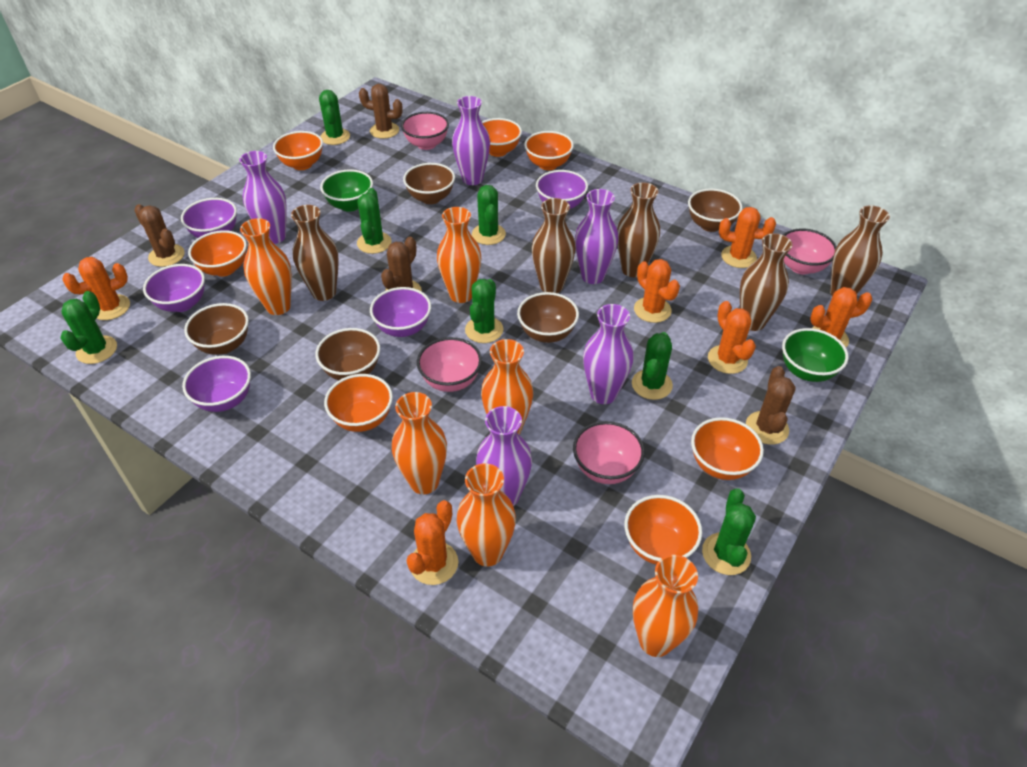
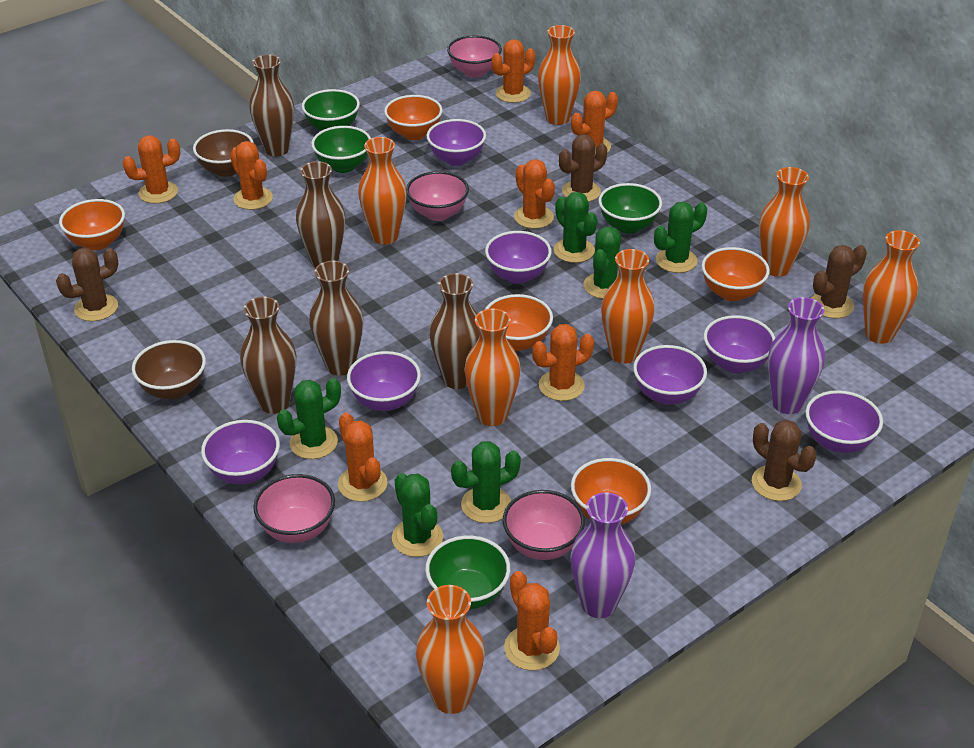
brown bowl: [184,303,249,355] [315,328,380,380] [403,163,455,204] [517,292,579,343] [688,188,742,232] = 5 -> [132,340,206,400] [193,129,254,177] = 2
green bowl: [320,169,373,212] [782,328,849,382] = 2 -> [302,89,360,130] [311,126,371,173] [425,536,510,609] [599,183,662,234] = 4
green cactus: [60,291,117,364] [319,90,350,145] [357,188,391,254] [465,279,503,343] [472,185,506,245] [632,332,673,400] [702,488,756,575] = 7 -> [277,378,341,459] [392,473,443,557] [451,441,521,523] [554,192,597,263] [583,227,621,299] [654,202,707,273] = 6
orange bowl: [188,230,247,276] [273,131,323,170] [324,374,393,432] [482,118,522,157] [524,131,574,170] [624,495,702,564] [691,417,764,480] = 7 -> [59,199,125,250] [384,95,443,140] [485,294,553,351] [571,458,651,525] [702,247,770,301] = 5
orange cactus: [62,257,130,320] [407,500,458,585] [634,259,680,323] [708,301,756,374] [719,207,776,268] [810,287,872,347] = 6 -> [123,135,180,204] [230,141,273,210] [338,413,388,502] [492,39,535,103] [504,571,560,671] [514,159,555,229] [532,324,594,401] [571,91,618,153] = 8
orange vase: [240,218,292,315] [392,392,447,494] [437,207,481,303] [457,463,516,566] [481,339,533,435] [633,555,698,657] = 6 -> [358,137,407,245] [416,585,485,714] [464,308,521,426] [538,25,581,125] [601,249,655,363] [759,167,810,277] [863,230,920,344] = 7
purple bowl: [143,264,205,312] [181,198,237,238] [182,356,251,412] [370,287,431,337] [536,170,588,209] = 5 -> [201,420,280,485] [347,351,421,411] [426,119,486,166] [485,231,552,284] [633,345,707,405] [704,315,775,373] [805,390,883,453] = 7
purple vase: [240,151,287,244] [452,96,490,185] [476,406,532,506] [575,189,618,284] [583,304,634,404] = 5 -> [570,492,635,618] [768,297,825,414] = 2

